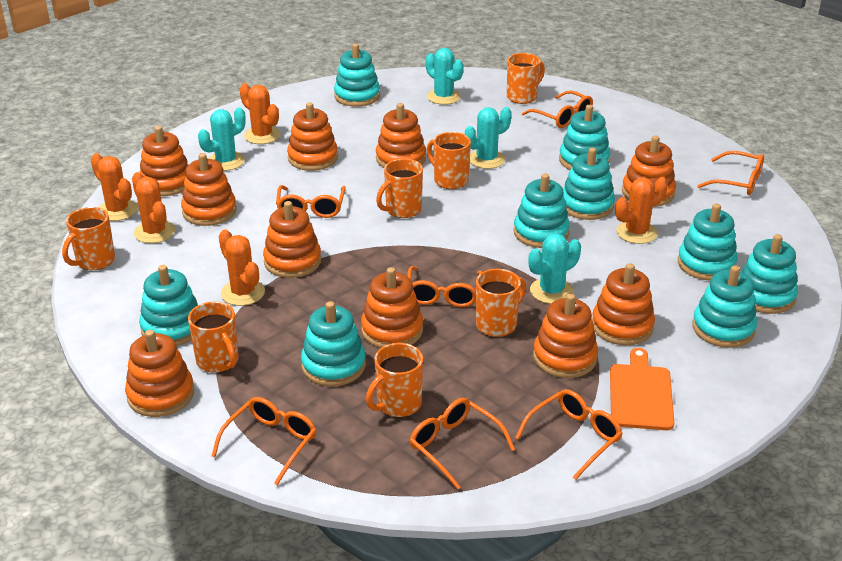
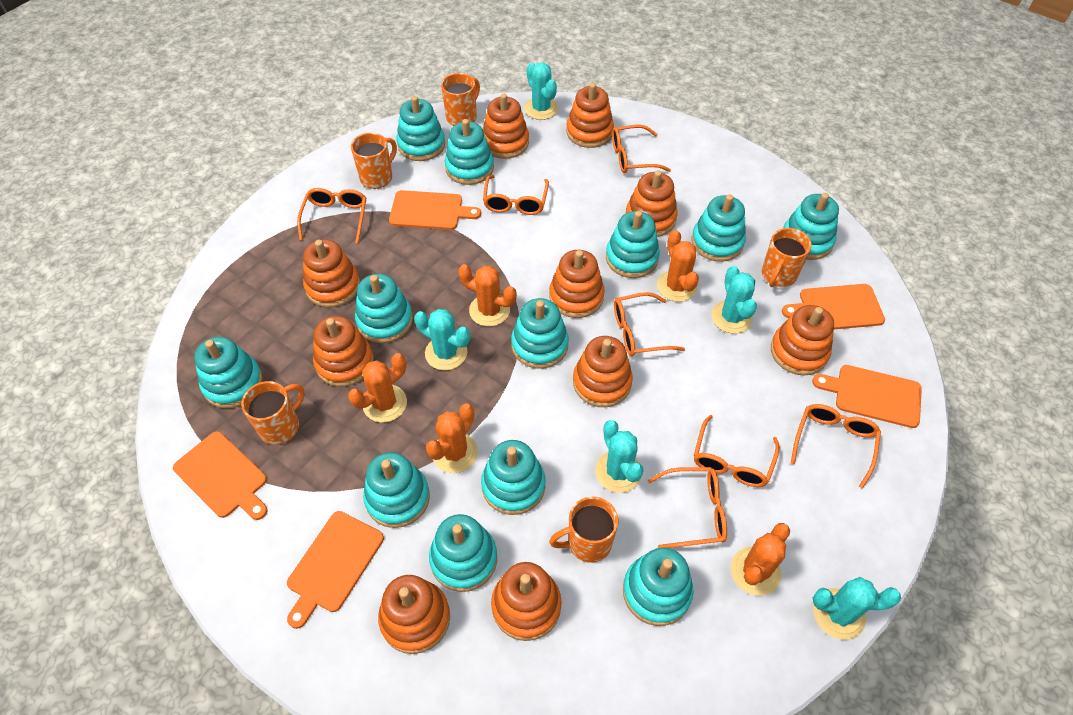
orange cutting board: [610,348,674,430] = 1 -> [173,431,268,520] [287,511,384,629] [389,190,481,230] [782,284,885,329] [812,365,922,428] = 5
orange mug: [62,207,115,270] [188,301,239,373] [366,343,423,417] [376,159,423,218] [427,132,471,189] [476,269,526,337] [507,53,545,104] = 7 -> [241,381,305,445] [351,133,397,189] [441,73,480,126] [549,496,618,563] [762,228,812,287] = 5
turquoise cactus: [198,108,246,171] [425,48,464,105] [465,107,512,169] [528,233,581,304] = 4 -> [414,309,470,370] [524,62,558,120] [595,420,643,493] [711,266,757,334] [813,577,901,640] = 5
turquoise stacking toy: [139,265,198,346] [301,301,366,387] [334,43,380,107] [514,174,570,248] [559,105,610,170] [563,148,615,220] [678,204,738,281] [692,265,757,348] [742,234,798,314] = 9 -> [194,337,263,408] [355,274,413,343] [363,452,430,528] [397,96,445,161] [429,514,497,592] [445,119,494,185] [481,440,546,515] [511,298,569,369] [606,211,660,278] [623,548,694,626] [692,194,746,262] [783,193,839,260] = 12

